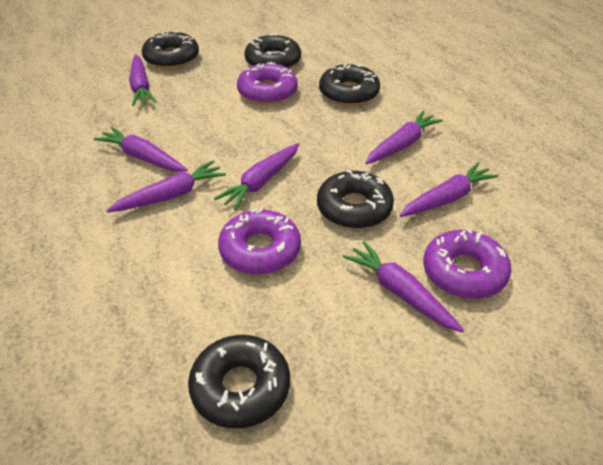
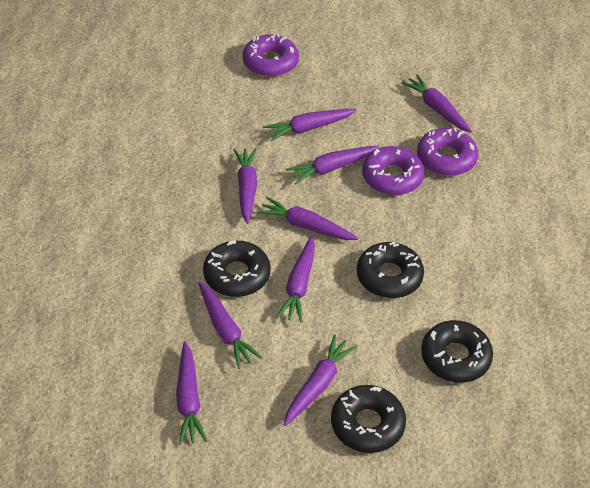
black donut: [142,30,199,69] [188,335,290,428] [244,33,301,69] [317,170,394,229] [319,64,380,106] = 5 -> [203,240,271,297] [331,385,406,453] [357,242,424,298] [421,320,493,383] = 4
purple carrot: [94,127,188,172] [106,160,226,213] [129,54,156,106] [214,143,299,211] [343,241,464,333] [365,111,443,164] [399,162,499,217] = 7 -> [176,341,207,445] [198,282,262,369] [234,148,257,224] [257,197,359,240] [263,109,356,141] [277,236,315,322] [284,335,357,426] [285,146,379,185] [401,74,472,133] = 9

